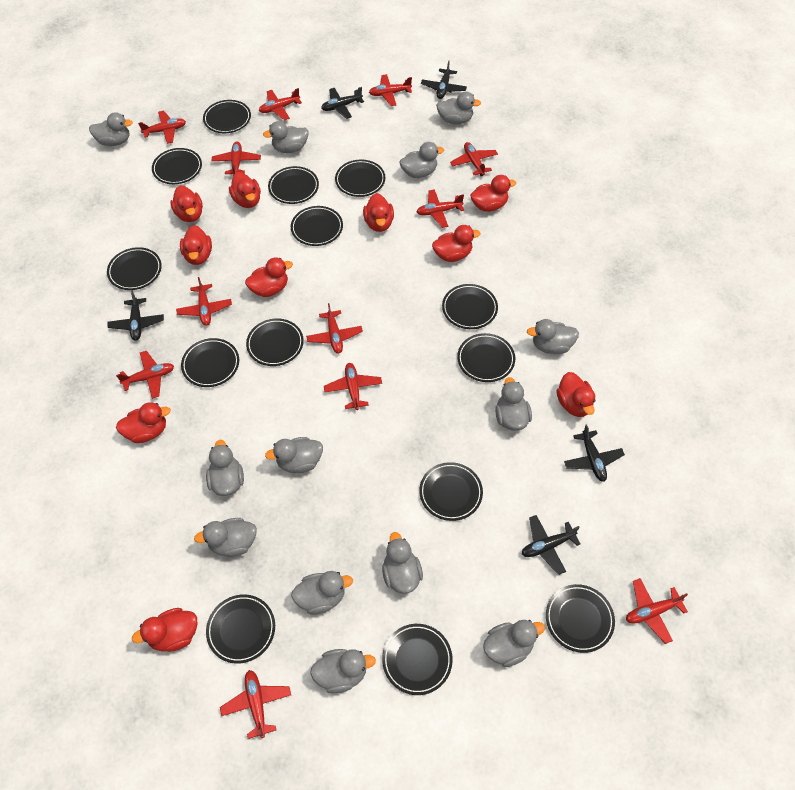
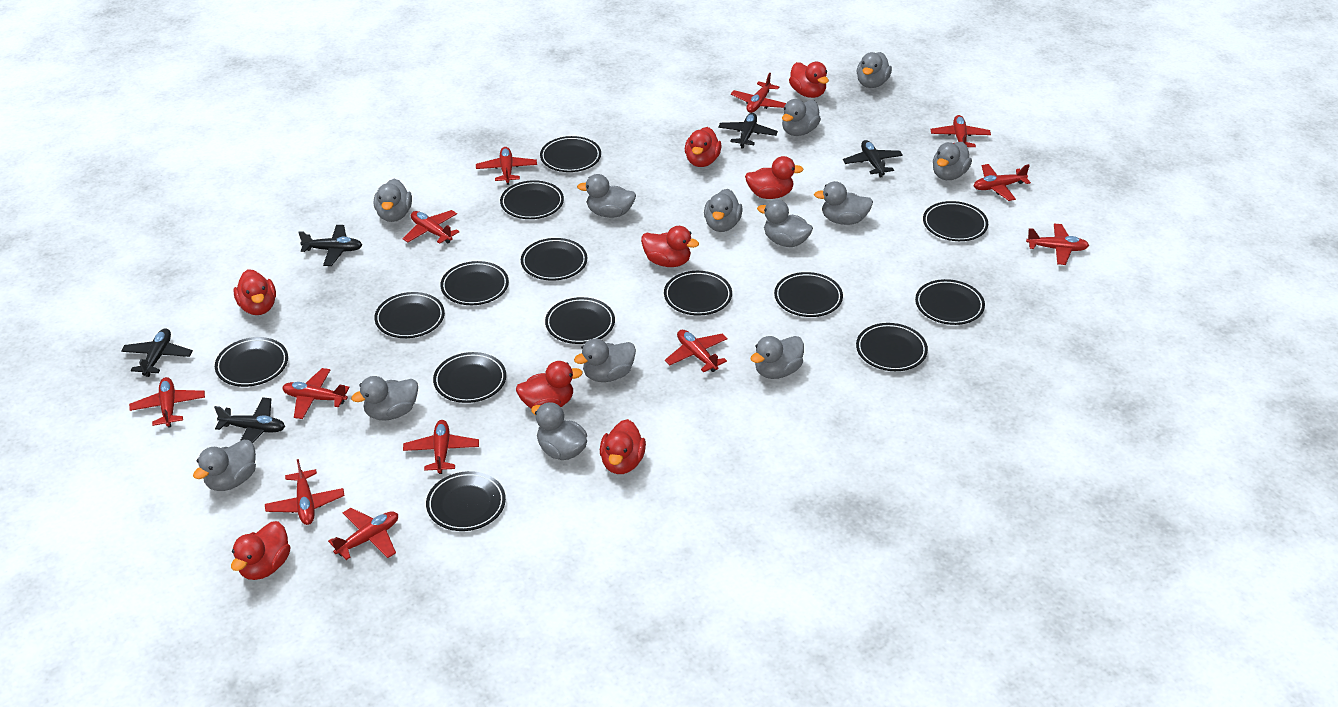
red duck: [116,402,171,443] [132,608,197,652] [170,186,203,222] [180,225,212,265] [229,172,261,208] [245,257,293,297] [363,193,394,232] [432,225,481,262] [470,175,516,212] [556,372,595,417] = 10 -> [231,521,291,580] [234,269,276,315] [516,361,583,408] [600,419,646,474] [641,226,699,267] [685,127,722,167] [745,156,804,199] [789,62,829,98] = 8

